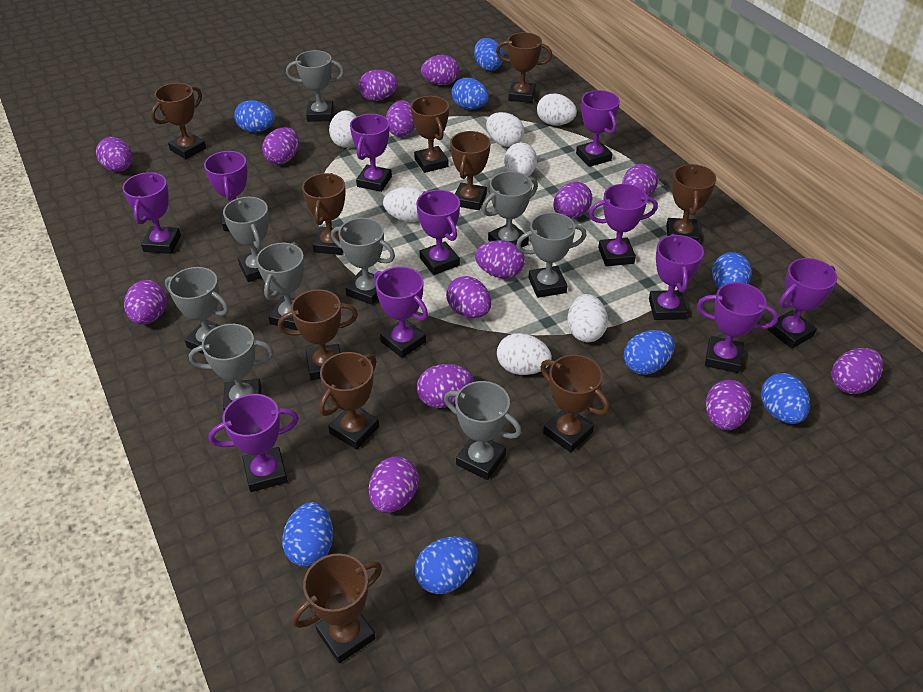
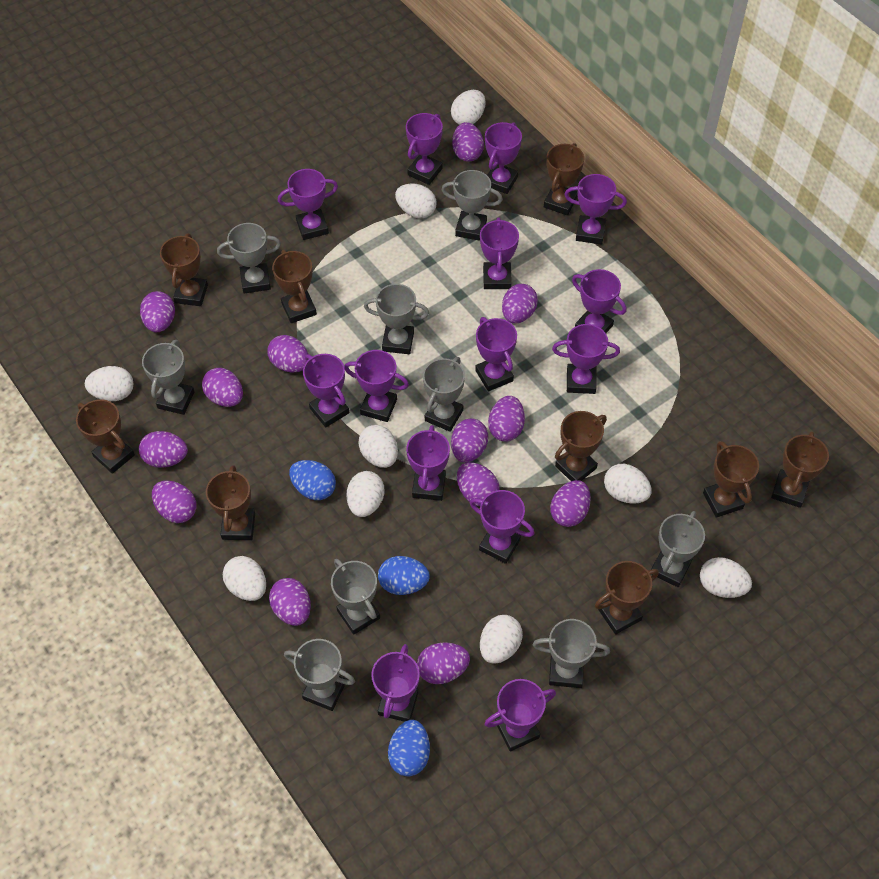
blue egg: [234,100,275,132] [282,502,333,567] [415,537,478,594] [451,78,489,109] [474,38,504,71] [624,330,675,375] [712,252,752,289] [761,373,810,424] = 8 -> [289,460,336,500] [378,556,430,595] [388,720,430,776] = 3
brown trophy: [151,83,206,159] [278,289,358,380] [292,553,382,663] [302,173,346,255] [319,352,379,449] [411,96,449,173] [450,131,491,210] [496,32,552,103] [540,355,609,452] [666,164,716,242] = 10 -> [76,399,135,474] [160,233,208,306] [206,465,255,540] [272,250,317,323] [544,143,584,215] [555,411,607,481] [595,561,659,634] [703,441,759,518] [771,431,829,508] = 9
purple egg: [96,137,132,172] [124,280,167,325] [262,127,299,164] [359,70,398,101] [369,456,419,513] [386,100,415,137] [417,364,473,408] [421,55,460,85] [446,276,491,318] [475,240,525,278] [553,182,593,219] [622,164,658,196] [706,380,752,430] [832,348,883,394] = 14 -> [139,431,188,468] [140,291,175,332] [152,481,196,523] [202,368,243,407] [268,335,308,373] [269,578,311,626] [417,642,470,684] [451,418,488,463] [452,122,484,162] [457,462,500,506] [488,396,525,441] [502,284,538,323] [550,480,591,527] = 13
purple trophy: [122,172,181,254] [204,151,247,231] [209,394,299,492] [350,114,392,192] [374,267,428,358] [416,190,460,275] [576,90,620,167] [589,184,658,266] [649,234,704,320] [697,282,778,373] [768,258,837,349] = 11 -> [278,169,338,240] [303,354,349,427] [344,350,409,422] [371,644,420,722] [406,113,443,185] [406,425,450,501] [470,490,535,564] [475,317,517,391] [480,218,519,289] [484,679,556,751] [485,122,522,194] [552,324,620,394] [564,174,627,245] [572,269,627,333] = 14
white egg: [329,110,357,148] [383,187,423,222] [486,112,524,147] [497,333,552,375] [504,143,537,176] [537,93,577,125] [567,294,608,342] = 7 -> [85,366,133,401] [223,556,266,601] [346,471,384,517] [359,425,398,468] [395,183,436,218] [451,90,486,125] [480,615,523,664] [604,464,651,504] [700,557,752,598] = 9

